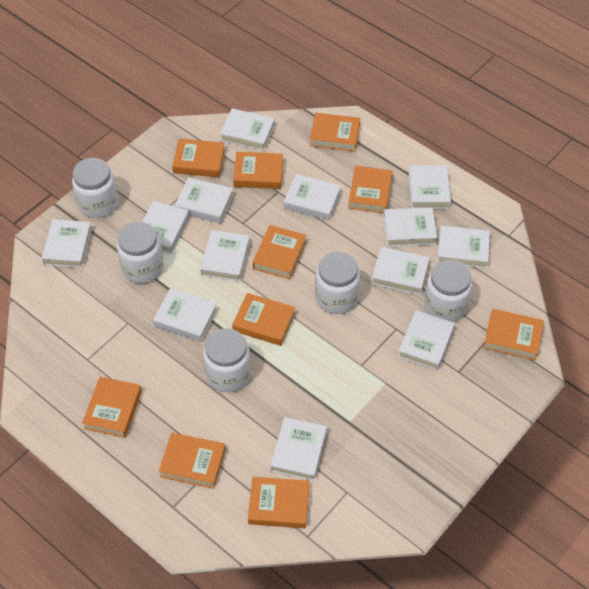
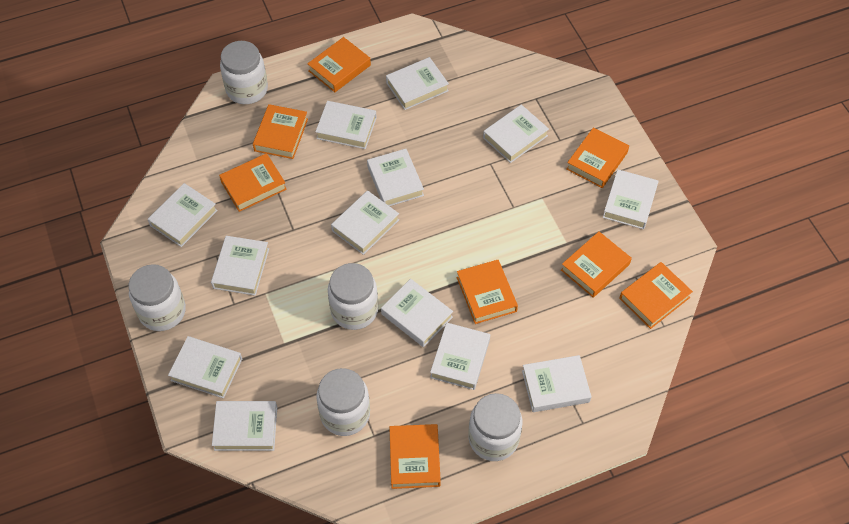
orange book: [82,377,142,438] [159,433,226,489] [172,139,225,177] [232,293,295,346] [233,152,283,189] [248,477,309,528] [253,225,306,279] [310,113,360,152] [348,166,393,213] [484,309,544,360] = 10 -> [219,153,287,212] [253,104,308,159] [307,37,371,92] [389,424,441,489] [457,260,518,324] [561,232,632,297] [566,127,629,188] [619,262,693,329] = 8

